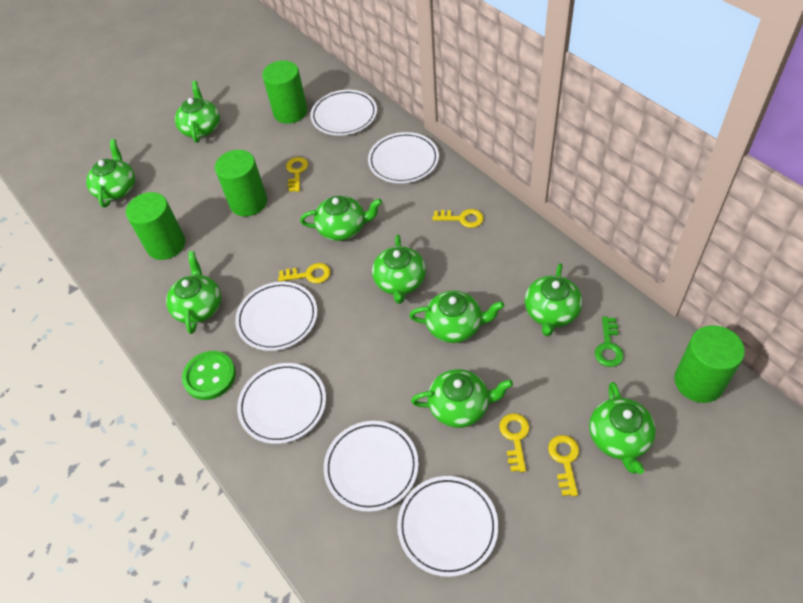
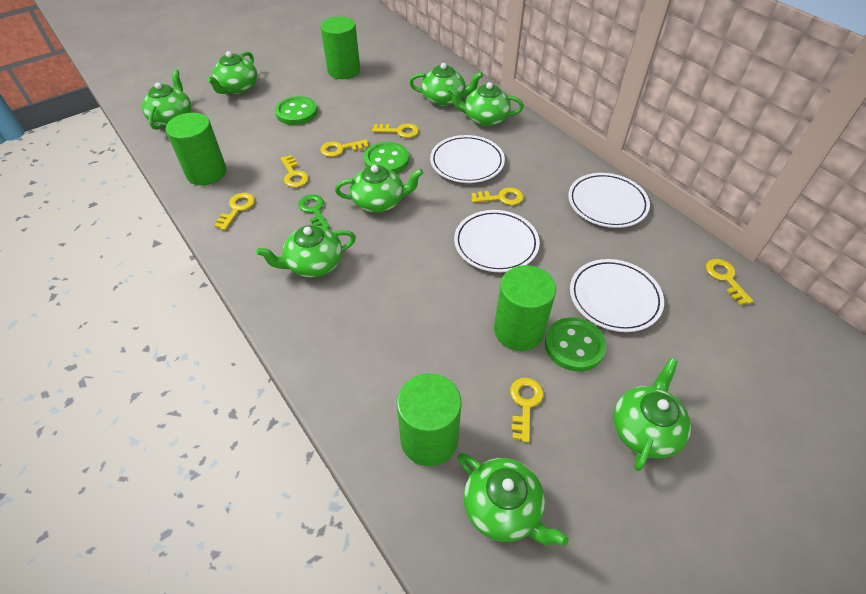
green button: [182,351,236,400] = 1 -> [275,96,317,125] [364,142,409,173] [545,317,606,372] = 3
green teapot: [86,139,135,208] [166,251,221,334] [175,81,220,143] [300,196,382,241] [372,235,426,304] [409,291,504,343] [411,369,513,428] [525,263,582,336] [589,382,656,474] = 9 -> [142,69,191,130] [206,51,257,94] [256,225,356,278] [335,165,423,212] [409,63,483,106] [448,82,524,126] [457,453,569,546] [613,358,691,471] = 8
white plate: [235,282,317,351] [237,363,326,444] [310,90,377,136] [324,421,419,512] [368,132,439,183] [397,476,498,577] = 6 -> [430,135,505,183] [454,210,540,272] [568,173,650,228] [570,259,664,332] = 4
yellow key: [278,263,331,284] [286,157,308,192] [432,209,484,228] [499,413,530,472] [548,435,579,497] = 5 -> [214,193,255,230] [280,155,309,187] [320,139,369,157] [372,123,419,138] [471,187,524,205] [510,378,543,443] [706,259,753,305] = 7

